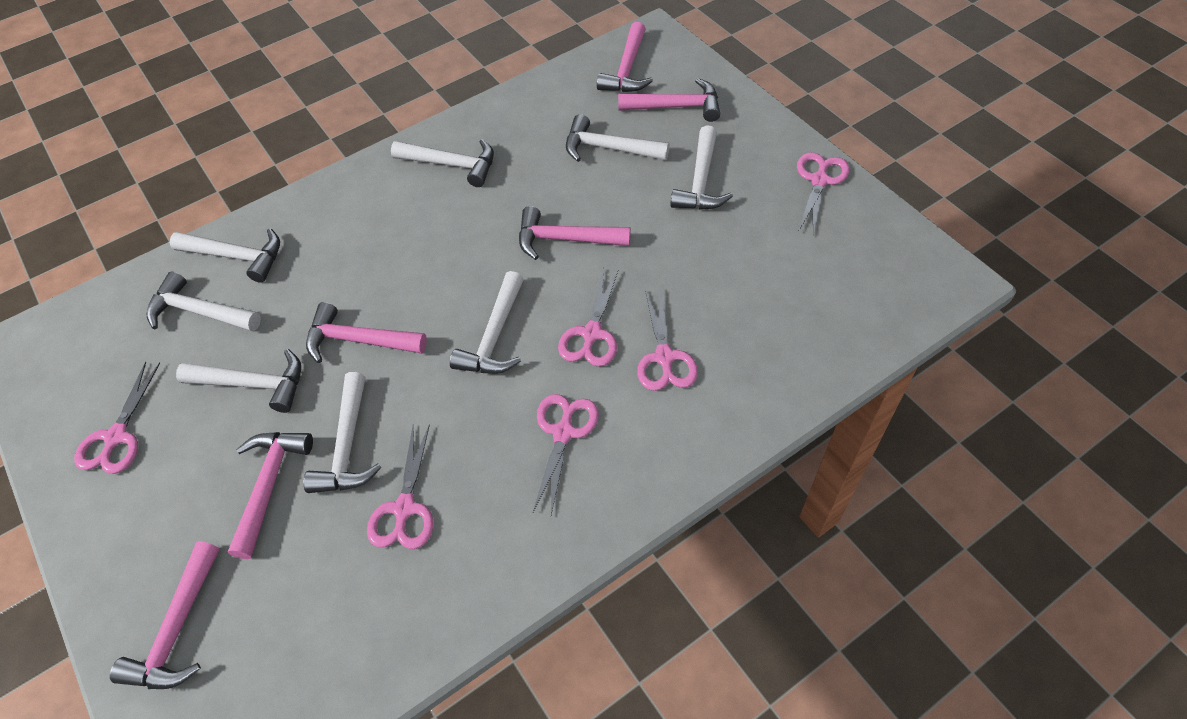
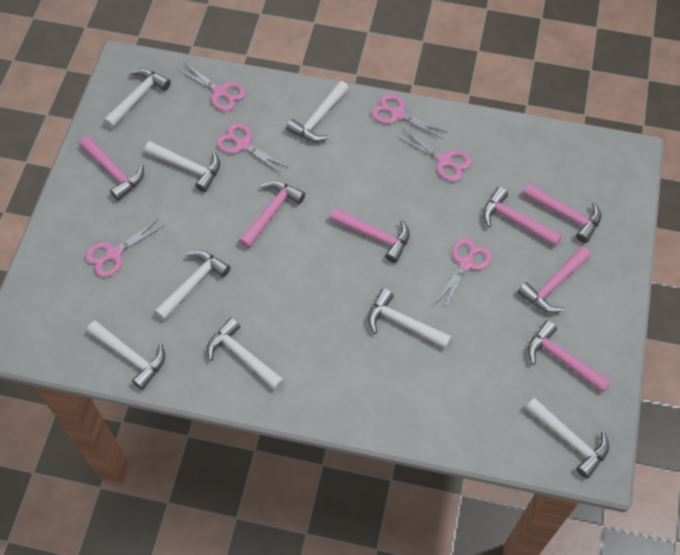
pink hammer: [110,541,219,689] [228,432,313,559] [306,302,427,363] [519,206,631,260] [597,22,653,92] [618,78,720,122] = 6 -> [79,136,144,201] [239,181,305,248] [330,208,410,263] [483,187,562,246] [517,246,591,313] [523,183,601,243] [527,321,611,393] = 7

